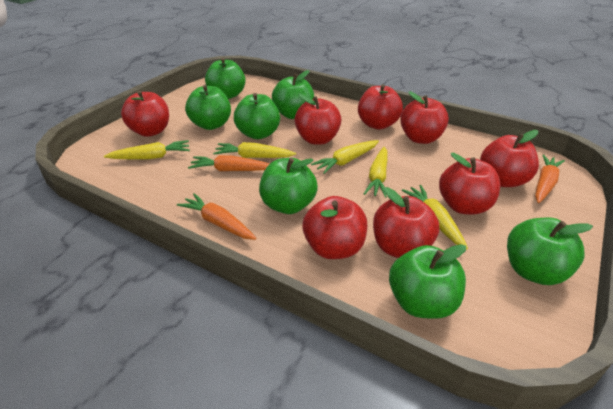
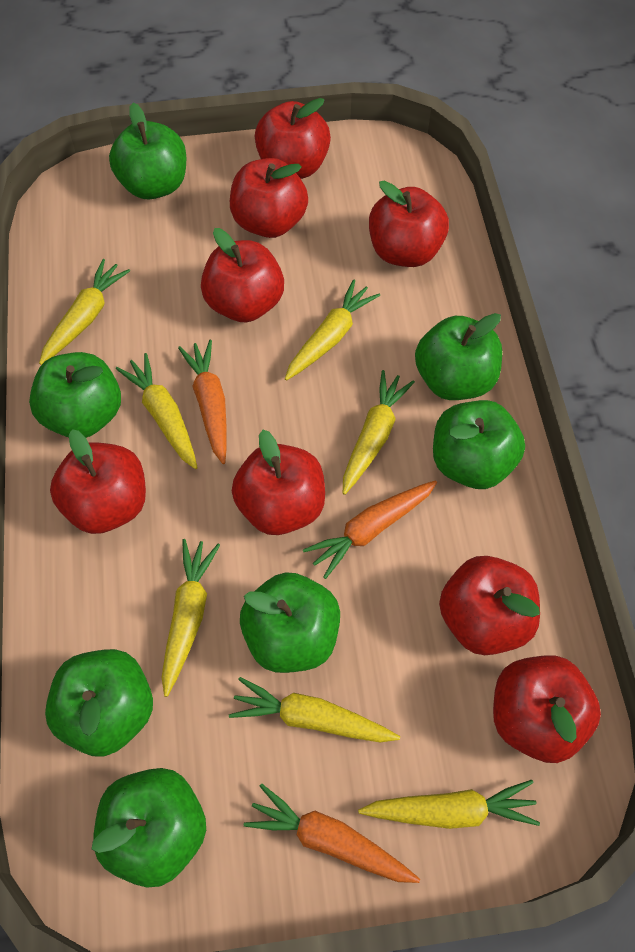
yellow carrot: [104,140,190,159] [213,142,296,158] [311,140,379,174] [364,147,388,198] [402,185,468,250] = 5 -> [39,259,130,365] [116,353,198,469] [162,539,220,697] [229,677,400,742] [285,279,380,380] [343,370,415,495] [358,780,540,829] = 7

